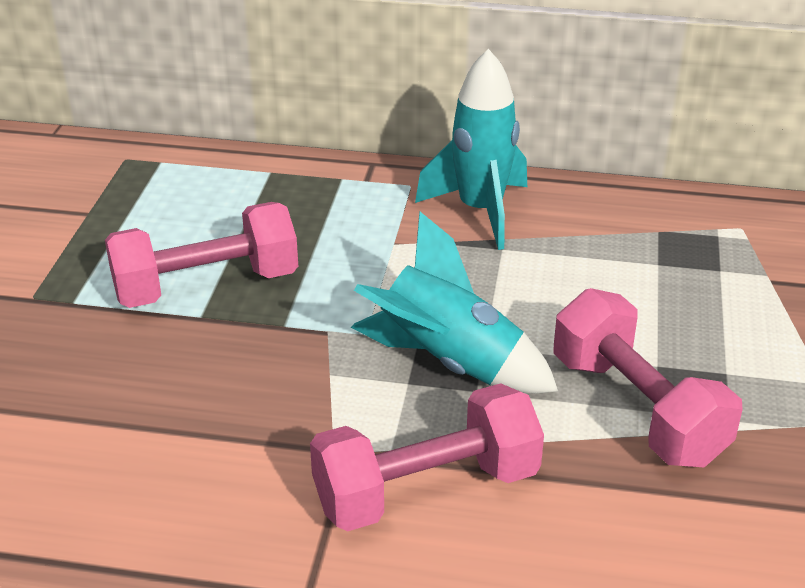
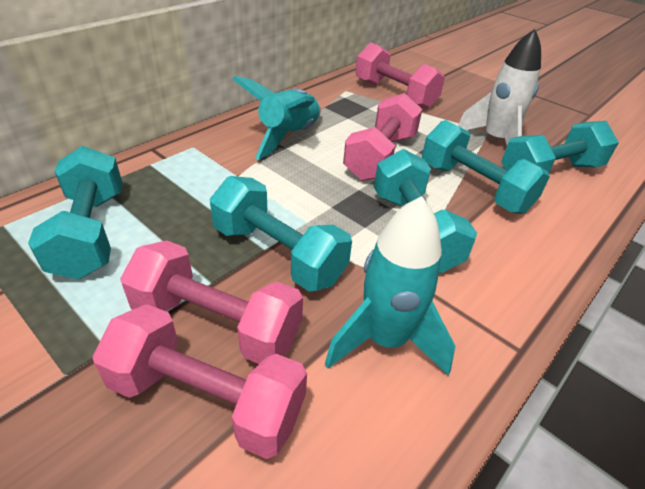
pink dumbbell: [105,202,298,308] [310,383,544,531] [553,288,743,467] = 3 -> [93,304,307,459] [120,240,303,364] [343,93,422,181] [355,43,445,109] = 4
turquoise dumbbell: none = 0 -> [28,146,122,279] [210,176,352,292] [374,149,477,273] [422,120,550,214] [501,121,619,173] = 5
white rocket: none = 0 -> [458,29,541,145] = 1

